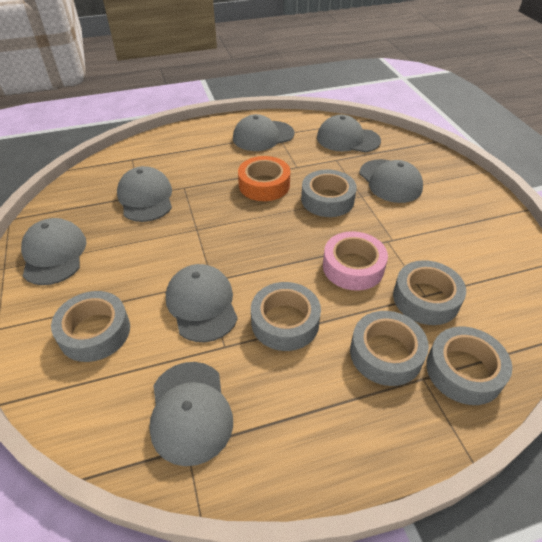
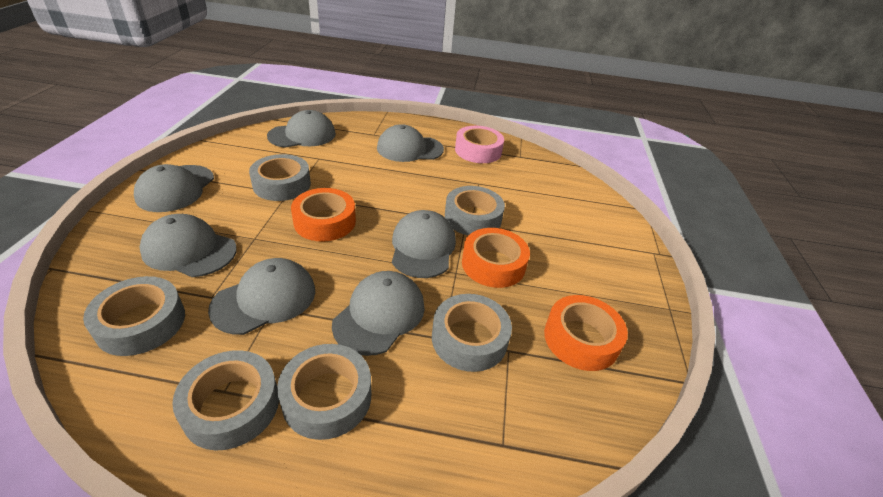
orange tape: [238,156,290,201] = 1 -> [291,188,356,241] [462,228,530,288] [544,295,628,371] = 3

